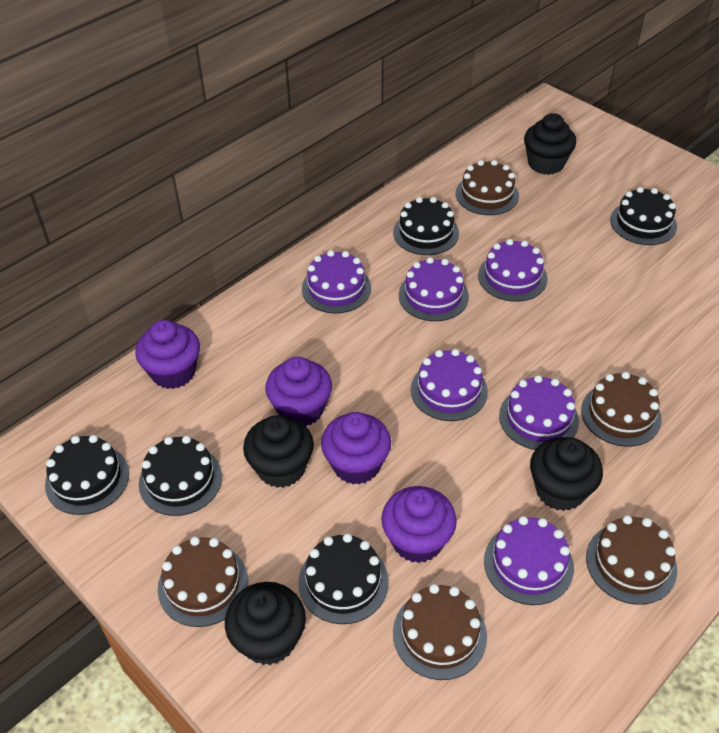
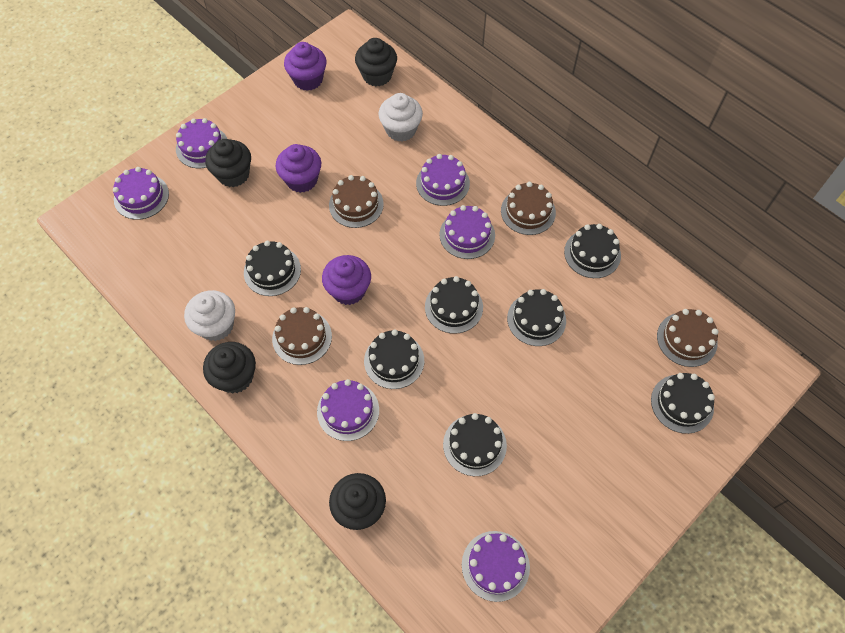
black cake: [45,435,129,515] [139,436,222,516] [299,533,389,624] [393,197,459,255] [610,187,677,245] = 5 -> [244,241,301,296] [364,330,424,389] [425,276,483,334] [443,413,507,476] [507,289,566,346] [564,224,621,278] [651,373,715,434] = 7
brown cake: [158,537,248,627] [393,584,487,680] [456,160,519,215] [581,372,662,447] [586,515,677,605] = 5 -> [272,307,332,365] [329,175,384,228] [501,182,556,235] [657,309,718,367] = 4
purple cupcake: [135,320,200,389] [265,357,332,426] [321,412,391,485] [381,486,457,563] = 4 -> [276,144,321,193] [284,42,326,91] [322,255,371,305] = 3
white cupcake: none = 0 -> [184,290,235,341] [379,93,423,142] = 2

